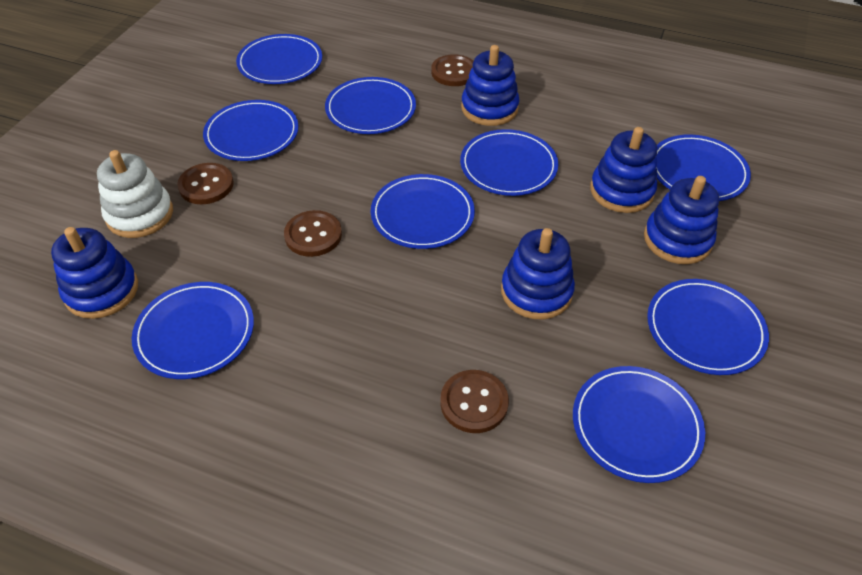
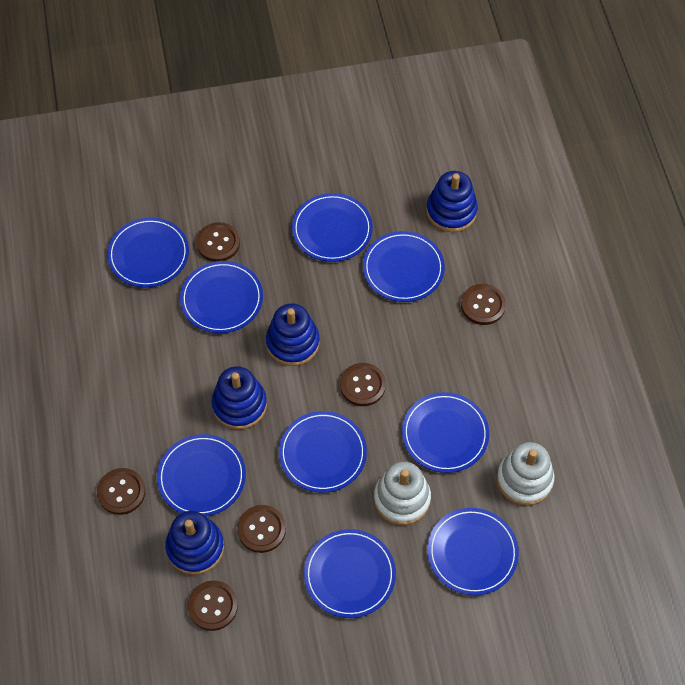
blue stacking toy: [51,227,138,319] [461,45,519,126] [501,228,575,319] [590,127,657,213] [644,176,719,264] = 5 -> [165,511,224,575] [212,366,267,430] [266,303,320,366] [426,171,478,232] = 4
brown button: [177,163,234,204] [284,210,342,257] [431,54,474,86] [440,370,509,433] = 4 -> [97,468,146,515] [188,580,238,631] [196,222,240,262] [237,505,286,553] [340,363,386,406] [461,284,506,325] = 6
white stacking toy: [97,150,173,238] = 1 -> [374,462,431,525] [497,442,554,506] = 2

